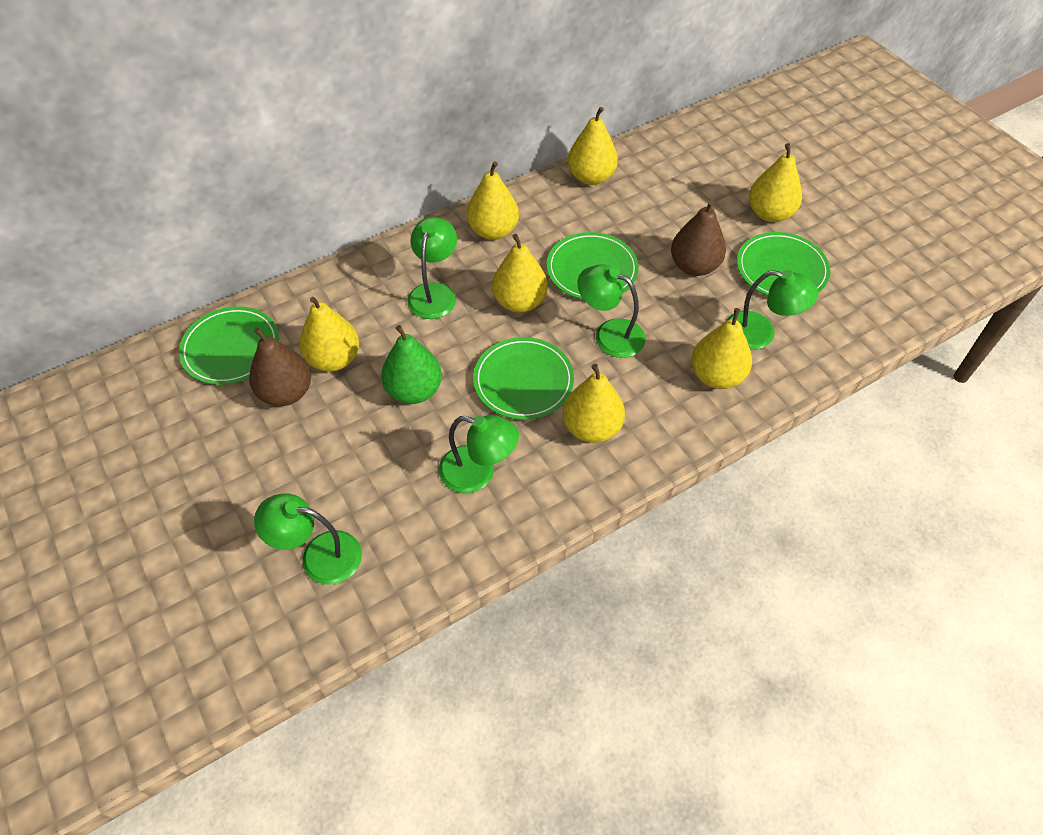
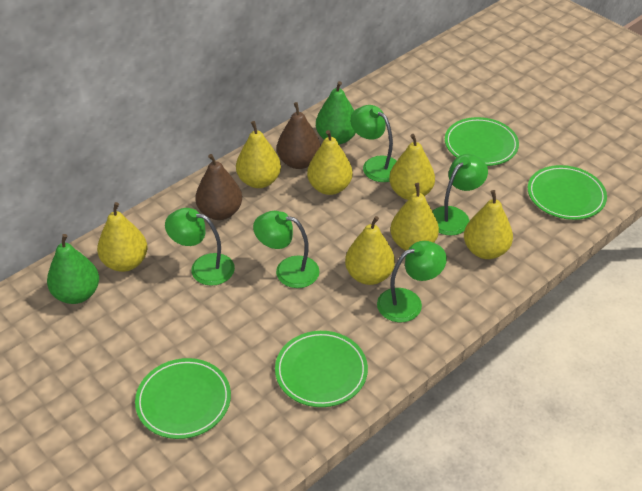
green pear: [381,325,442,404] = 1 -> [47,234,99,304] [316,81,356,144] = 2

